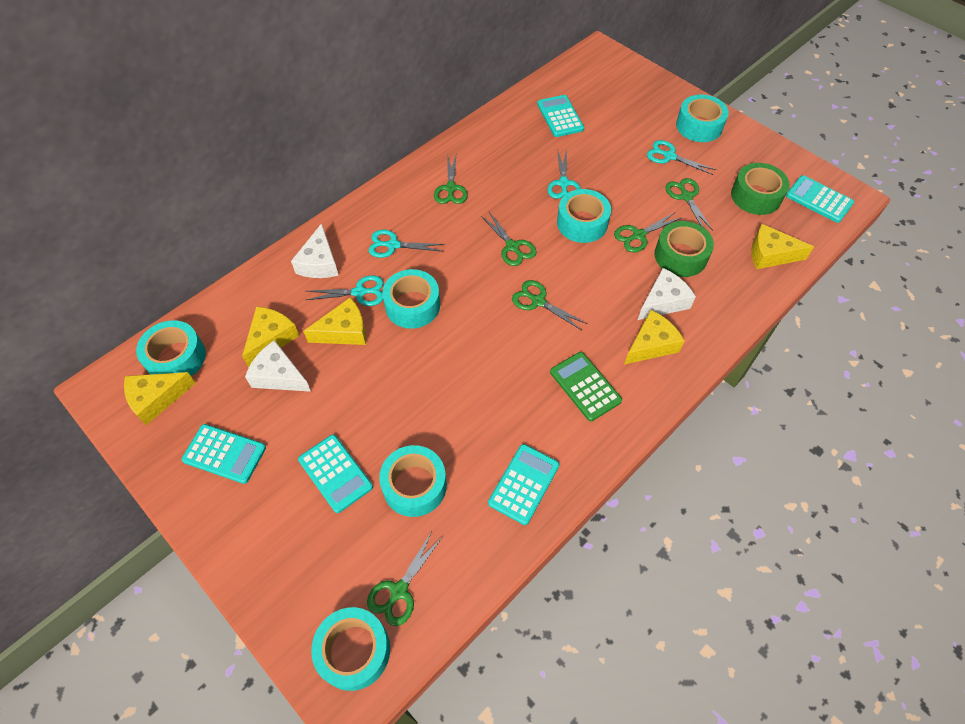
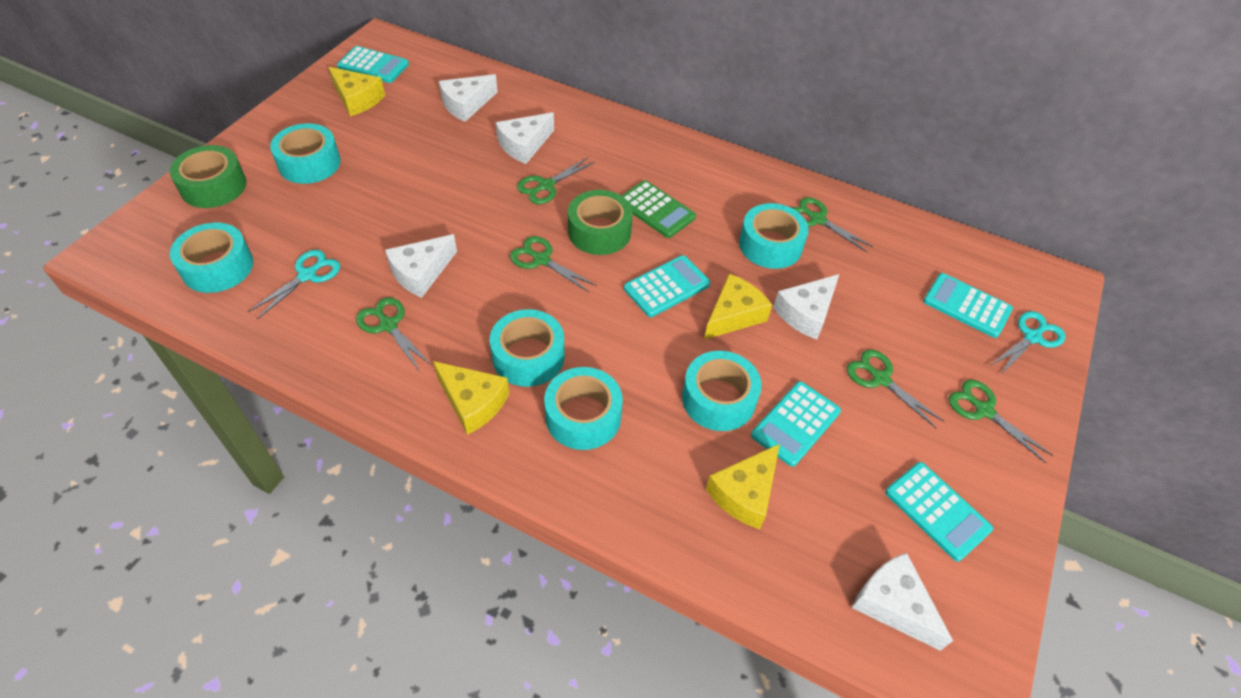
turquoise scissors: [306,275,383,306] [369,230,445,258] [547,148,581,199] [647,140,716,175] = 4 -> [248,250,340,319] [991,311,1066,374] = 2
white cheese: [245,340,311,392] [291,223,339,278] [638,268,696,320] = 3 -> [385,234,457,298] [439,74,498,122] [496,112,554,164] [773,274,839,340] [852,553,953,651] = 5
yellow cheese: [124,372,196,425] [242,306,299,367] [303,298,366,345] [624,310,685,364] [751,224,814,269] = 5 -> [328,67,385,116] [433,361,509,435] [704,274,772,340] [706,444,780,529] = 4

